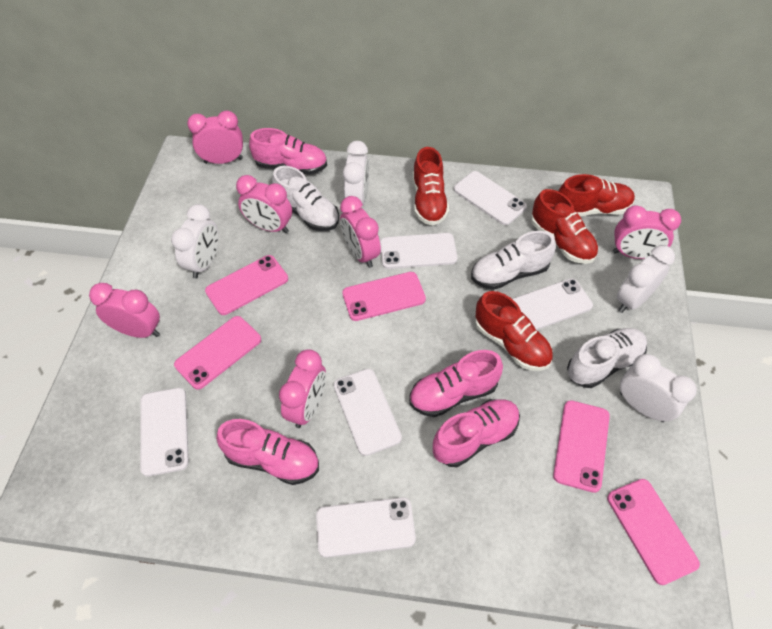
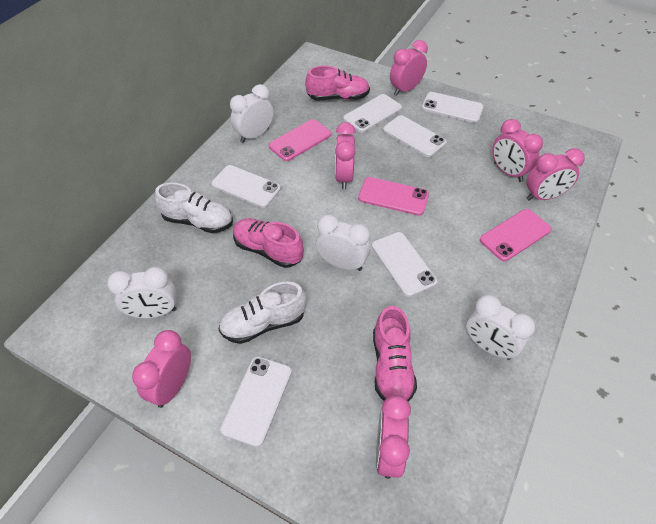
pink phone: [174,316,261,390] [205,255,288,315] [342,272,426,321] [553,400,610,493] [607,479,700,585] = 5 -> [269,119,331,161] [358,177,429,216] [480,209,552,261] = 3
pink shoe: [216,419,319,485] [249,128,327,175] [409,350,503,417] [433,399,520,467] = 4 -> [233,218,304,268] [305,66,370,100] [373,306,417,401] = 3
red shoe: [413,147,449,226] [475,291,553,371] [531,189,598,264] [558,174,635,217] = 4 -> none = 0
white shoe: [272,166,339,231] [471,231,556,290] [567,328,647,388] = 3 -> [155,183,233,233] [219,281,306,344] = 2

